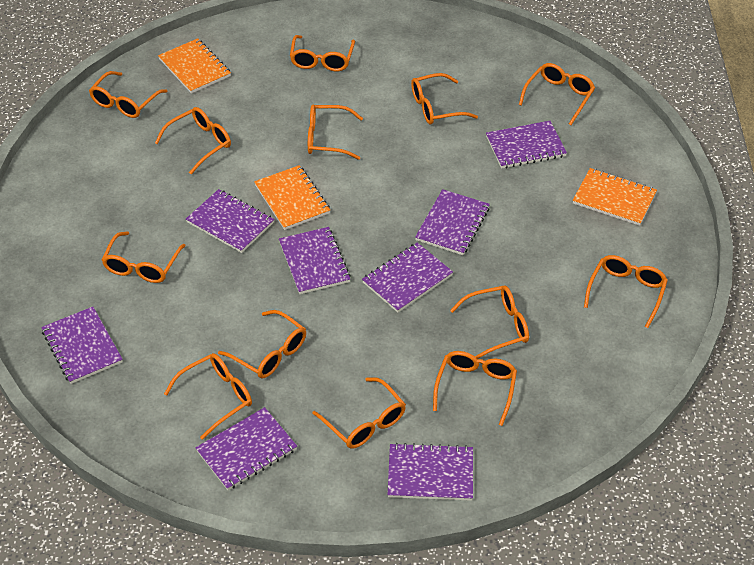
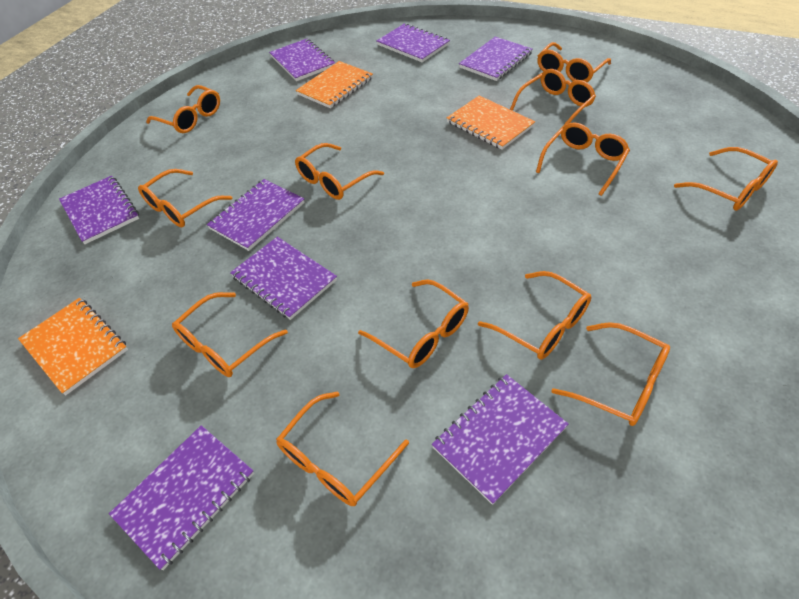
orange glasses: [89,71,168,118] [102,232,186,283] [155,107,231,174] [164,353,252,440] [218,310,306,379] [290,35,355,71] [308,104,363,160] [312,377,406,449] [411,73,478,124] [433,351,517,426] [450,286,529,359] [519,63,595,125] [584,255,668,328] = 13 -> [138,169,232,227] [146,85,220,133] [172,292,288,377] [276,391,409,506] [295,143,384,200] [358,279,469,368] [478,271,592,360] [510,69,596,127] [536,123,630,196] [537,42,611,82] [551,322,670,426] [674,147,778,211] = 12

